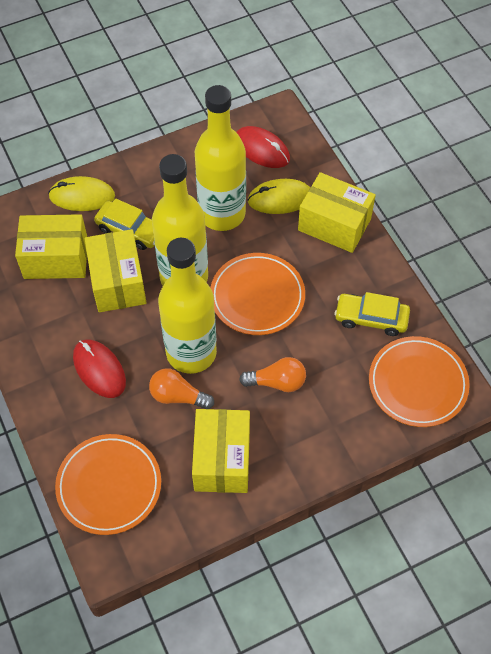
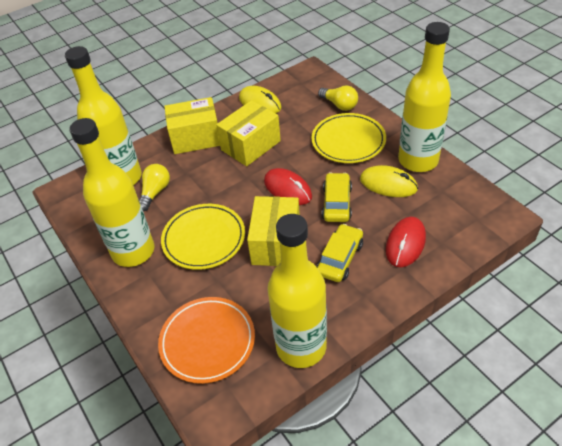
orange light bulb: [149,368,214,409] [239,357,306,392] = 2 -> none = 0
orange plate: [55,434,161,535] [210,253,305,335] [369,336,470,427] = 3 -> [158,297,255,384] = 1
yellow bottle: [152,154,208,285] [158,238,217,374] [195,85,246,231] = 3 -> [65,46,142,185] [69,118,154,267] [267,214,327,368] [398,22,451,172] = 4
yellow box: [15,214,87,279] [85,229,146,312] [192,409,250,493] [298,172,376,253] = 4 -> [164,97,220,154] [216,100,281,166] [247,196,300,266] = 3
yellow light bulb: none = 0 -> [139,164,170,211] [318,86,358,111] = 2
yellow plate: none = 0 -> [161,204,245,270] [311,113,386,163] = 2

